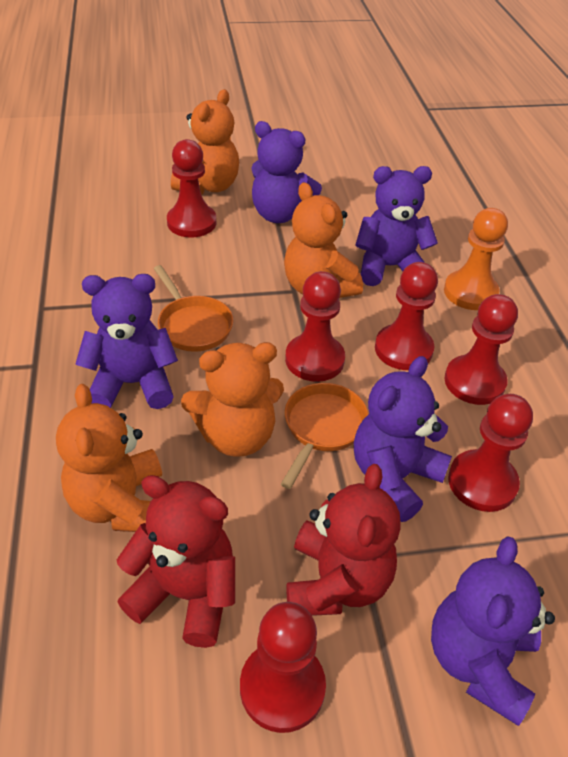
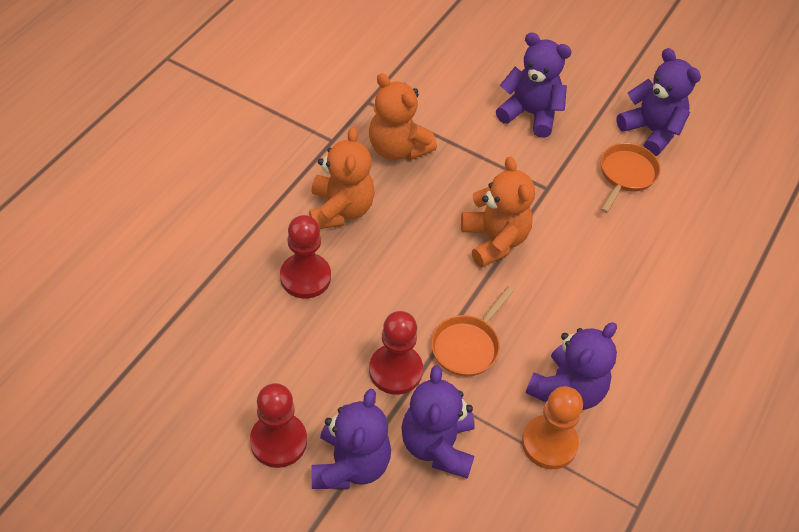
orange teddy bear: [56,384,162,532] [171,89,239,195] [181,342,284,457] [284,182,363,298] = 4 -> [309,127,375,229] [369,73,437,160] [461,156,535,268] = 3
red pawn: [167,139,216,237] [240,602,326,733] [285,271,345,382] [375,262,438,370] [444,294,518,405] [448,394,533,512] = 6 -> [250,383,307,468] [280,215,331,299] [369,311,423,395] = 3
red teddy bear: [117,475,235,648] [287,464,401,616] = 2 -> none = 0

